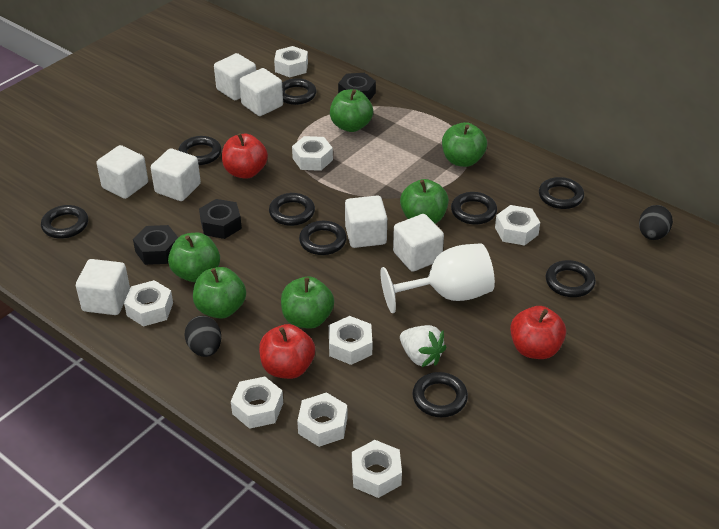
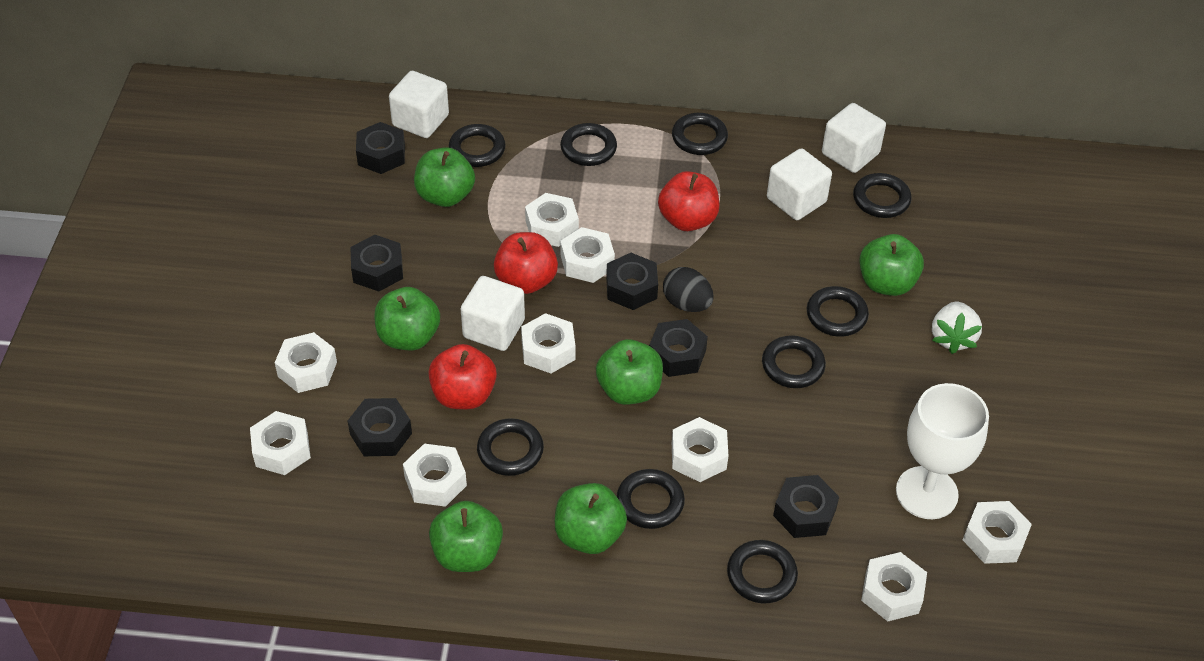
black egg: [185,316,221,357] [639,205,673,240] = 2 -> [663,267,714,312] = 1
black nut: [133,225,178,265] [199,199,242,239] [338,73,376,101] = 3 -> [348,398,412,456] [350,235,403,292] [356,122,405,174] [606,253,658,310] [649,319,708,377] [773,475,839,538] = 6
white cube: [76,259,130,315] [97,145,148,199] [151,148,201,201] [214,53,256,100] [239,68,283,116] [345,195,387,248] [393,214,444,272] = 7 -> [389,71,449,138] [461,276,525,351] [767,148,832,220] [822,103,886,173] = 4
white nut: [124,280,173,327] [231,377,283,429] [274,46,308,77] [292,136,333,171] [297,392,347,447] [329,316,372,365] [352,440,402,498] [495,205,540,245] = 8 -> [250,411,311,475] [275,332,337,393] [403,444,467,507] [521,313,575,373] [525,193,579,247] [560,227,615,283] [672,417,728,482] [861,552,927,621] [963,501,1032,564] = 9

